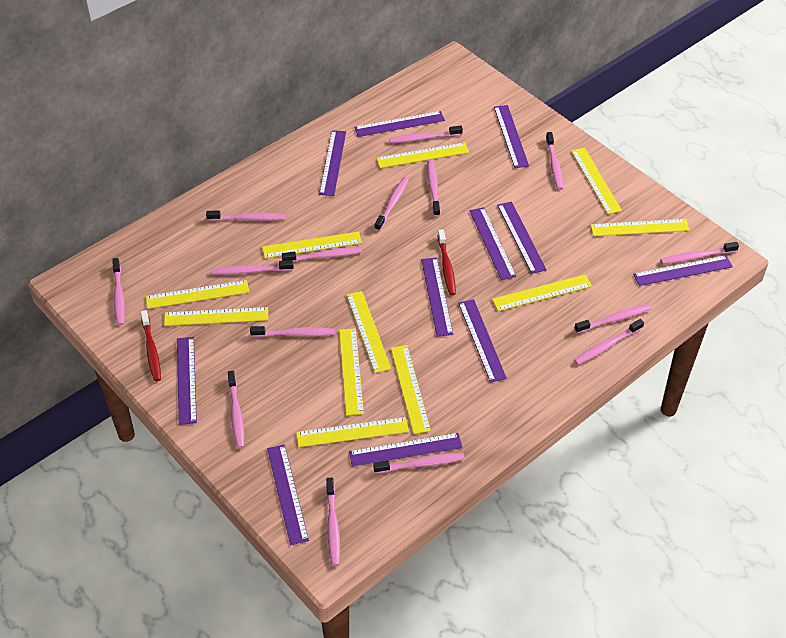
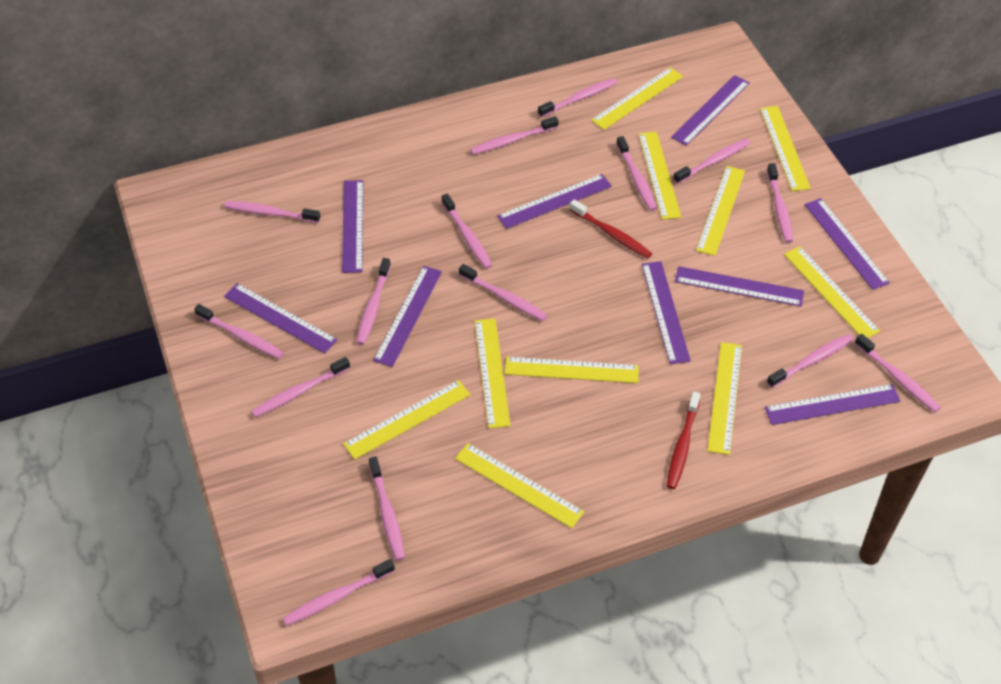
purple ruler: [177,337,197,425] [267,444,309,545] [319,130,346,196] [349,433,463,467] [354,111,445,137] [421,257,453,337] [458,299,507,383] [469,207,516,280] [494,105,529,168] [497,201,547,274] [633,255,733,286] = 11 -> [224,283,338,354] [342,180,363,273] [373,266,442,367] [497,174,612,229] [642,261,691,364] [671,75,750,146] [675,266,804,307] [764,384,900,425] [805,198,890,290] = 9
yellow ruler: [146,280,249,309] [164,307,268,326] [262,232,362,258] [296,417,409,447] [339,328,364,416] [347,291,391,373] [376,142,469,168] [391,345,431,434] [492,275,592,311] [571,148,622,214] [591,219,689,236] = 11 -> [343,380,471,460] [455,443,584,528] [475,319,510,428] [505,357,639,383] [591,67,683,130] [638,132,681,220] [696,166,745,256] [707,342,742,455] [760,106,811,191] [784,246,880,338] = 10

